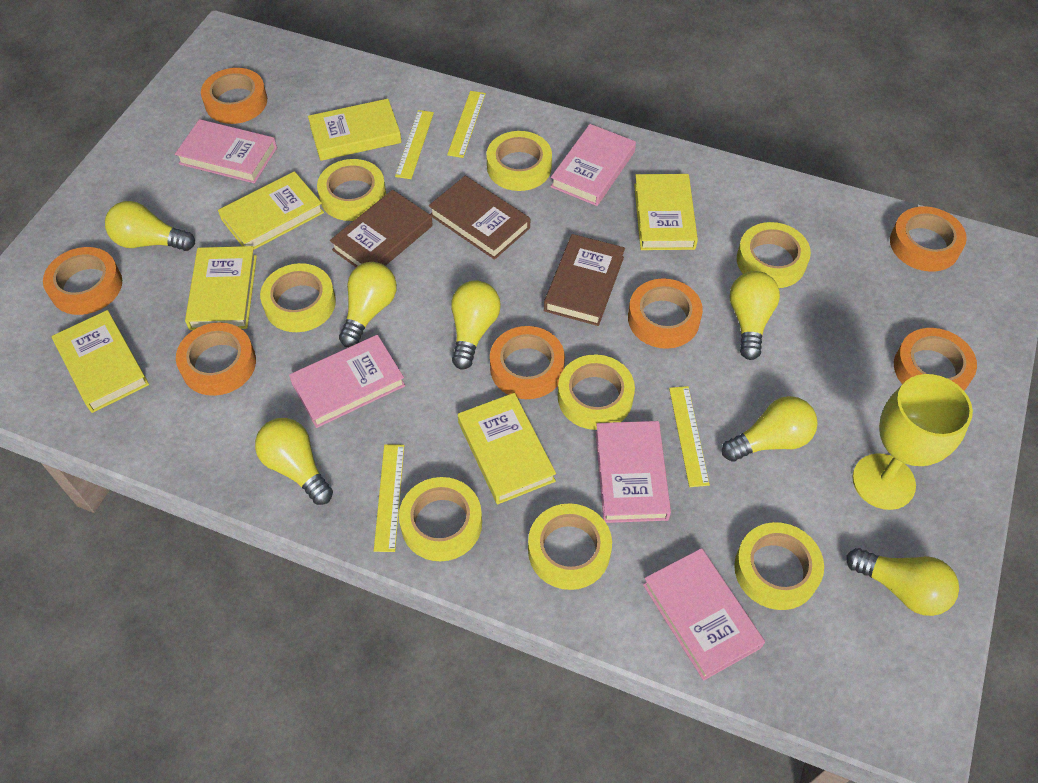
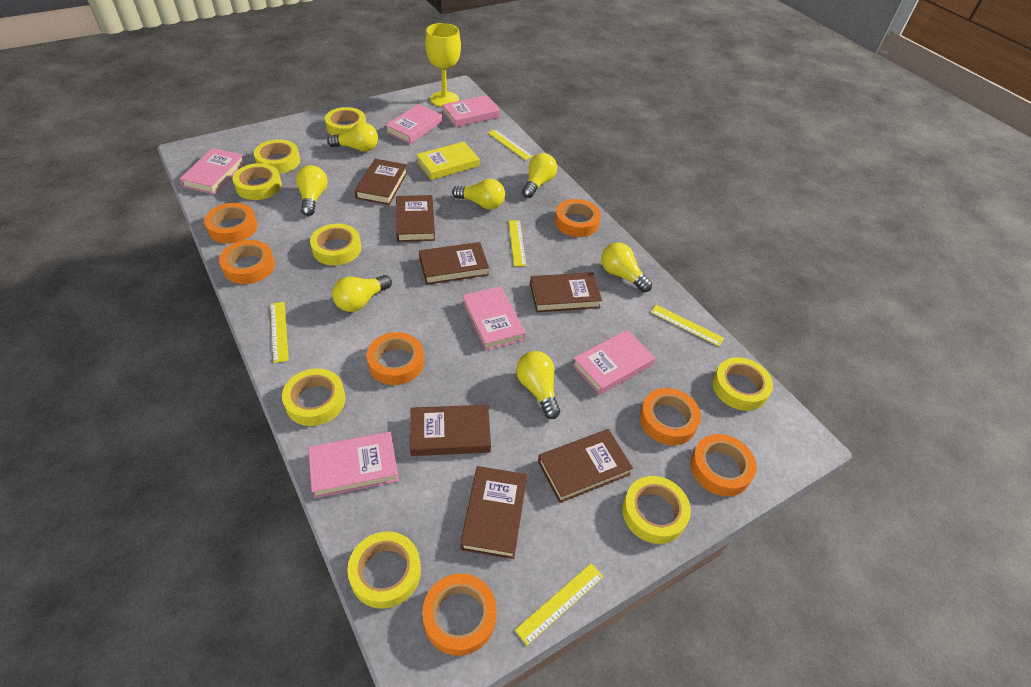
brown book: [330,190,433,267] [429,176,530,260] [544,234,625,326] = 3 -> [355,159,408,205] [396,195,435,242] [410,405,491,456] [419,242,489,285] [460,466,527,559] [530,272,602,312] [538,429,633,503] = 7
pink book: [175,119,277,184] [289,335,405,428] [550,124,636,206] [595,421,671,523] [643,548,765,681] = 5 -> [180,148,245,194] [308,432,399,498] [385,104,443,144] [442,95,500,127] [462,286,526,351] [572,330,656,395] = 6
yellow book: [52,310,149,413] [185,246,257,330] [218,171,324,250] [308,99,402,161] [458,393,556,504] [634,174,698,250] = 6 -> [416,142,479,180] = 1
yellow ruler: [374,444,404,552] [395,110,434,179] [447,91,486,158] [669,386,710,487] = 4 -> [270,302,289,363] [488,129,533,160] [509,220,526,267] [515,563,604,645] [650,305,724,346] = 5

